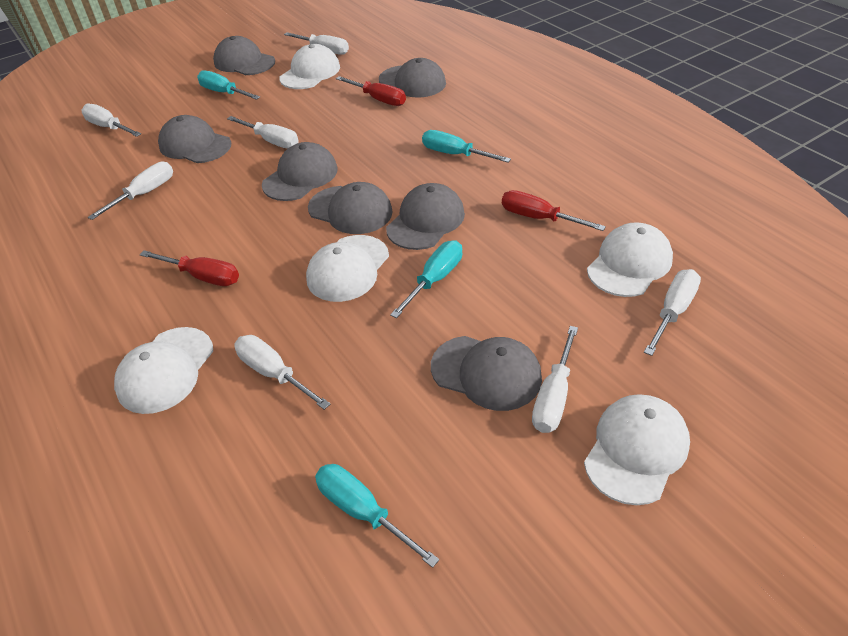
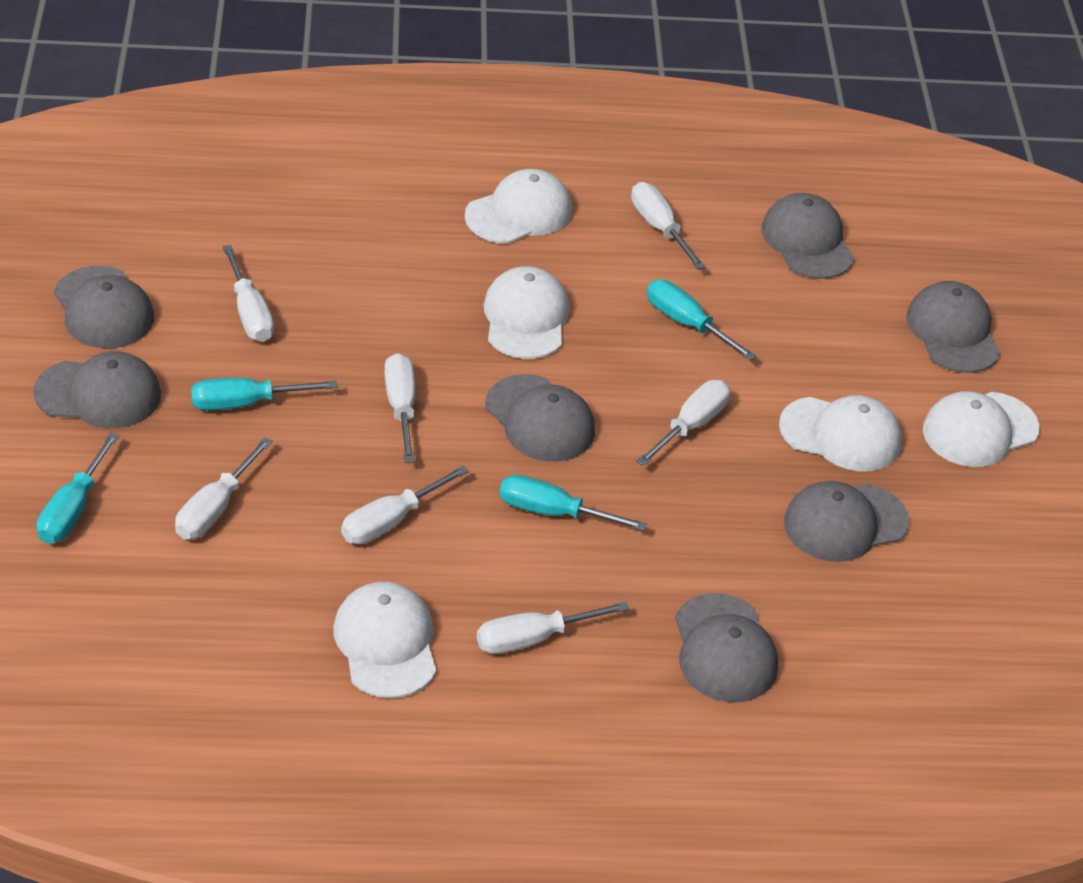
red screwdriver: [140,250,239,286] [336,76,406,106] [502,190,606,231] = 3 -> none = 0

